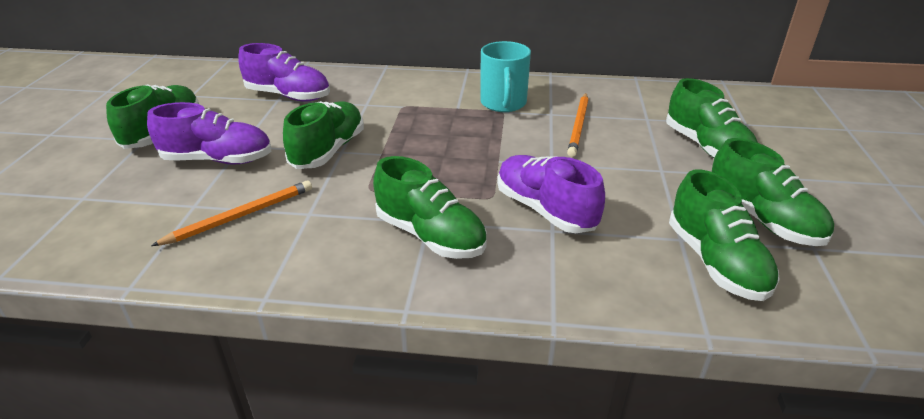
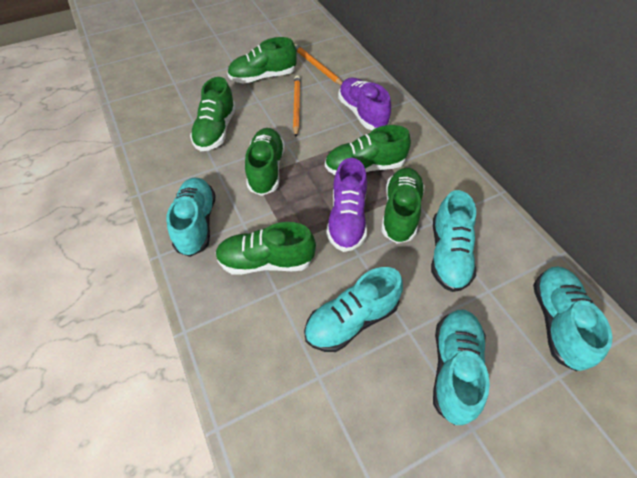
purple shoe: [147,102,271,165] [238,43,330,101] [497,155,605,233] = 3 -> [326,158,367,252] [338,77,391,130] = 2
turquoise mug: [480,41,531,112] = 1 -> none = 0
turquoise shoe: none = 0 -> [167,178,216,257] [304,267,403,352] [431,190,476,292] [433,310,490,425] [533,266,612,371] = 5

